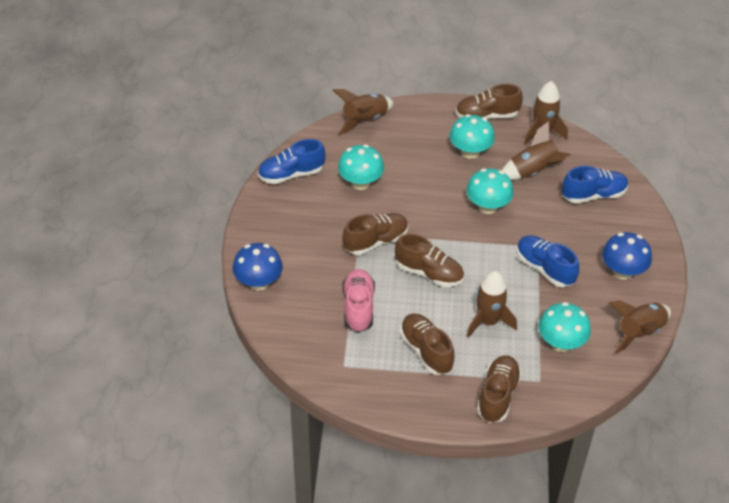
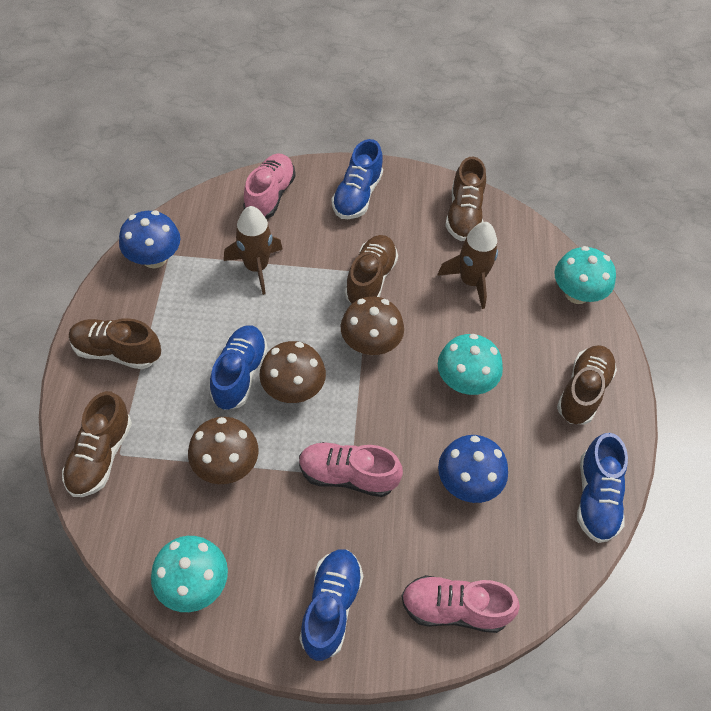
blue shoe: [258,139,325,184] [517,235,579,287] [562,166,628,203] = 3 -> [210,325,268,410] [299,549,363,661] [332,139,383,219] [577,433,628,543] = 4
brown mushroom: none = 0 -> [188,417,258,484] [260,341,326,403] [341,297,404,355] = 3
brown rocket: [333,89,394,134] [466,271,517,338] [502,121,571,180] [524,81,568,145] [609,300,671,354] = 5 -> [224,206,283,295] [437,222,498,309] = 2
pink shoe: [342,269,375,332] = 1 -> [243,154,296,219] [299,442,403,497] [401,575,520,633] = 3
turquoise mushroom: [338,144,384,190] [450,114,495,159] [466,168,514,214] [538,302,591,352] = 4 -> [151,536,228,612] [438,334,503,395] [555,246,616,304] = 3

